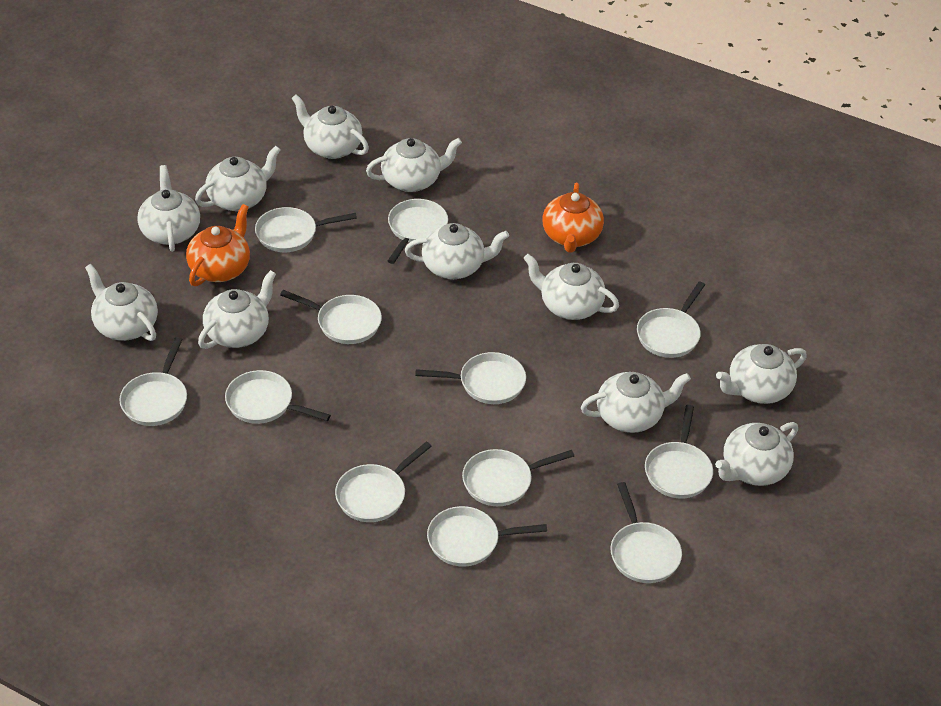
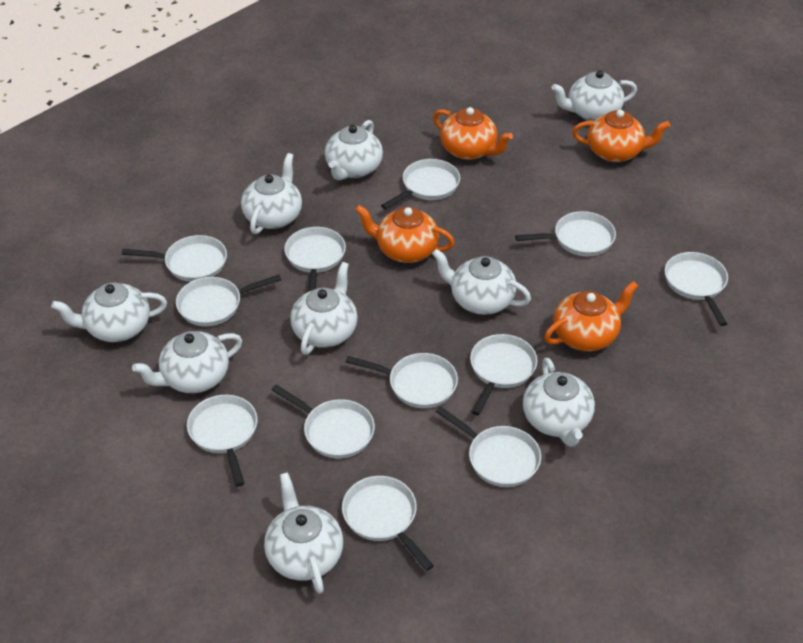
orange teapot: [186,204,250,286] [542,183,604,253] = 2 -> [355,205,455,263] [433,107,513,160] [544,281,638,351] [572,110,670,162] = 4
white teapot: [85,264,158,341] [137,165,200,252] [195,146,280,211] [198,270,276,349] [292,94,369,159] [366,138,462,192] [405,223,509,279] [523,254,619,320] [581,372,691,433] [715,422,798,486] [716,344,807,404] = 11 -> [51,282,167,342] [132,331,242,393] [241,153,302,234] [264,472,343,594] [290,262,357,355] [325,120,383,180] [432,249,531,315] [523,358,595,447] [551,70,637,121] = 9

